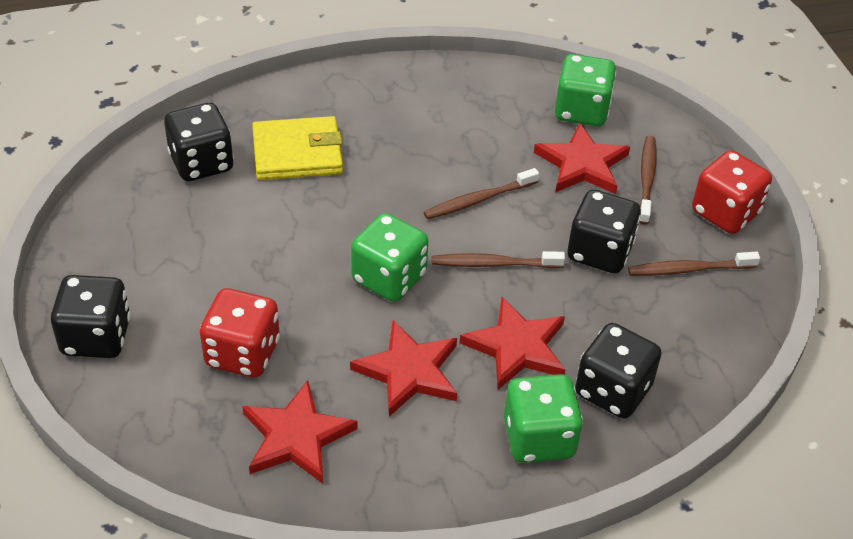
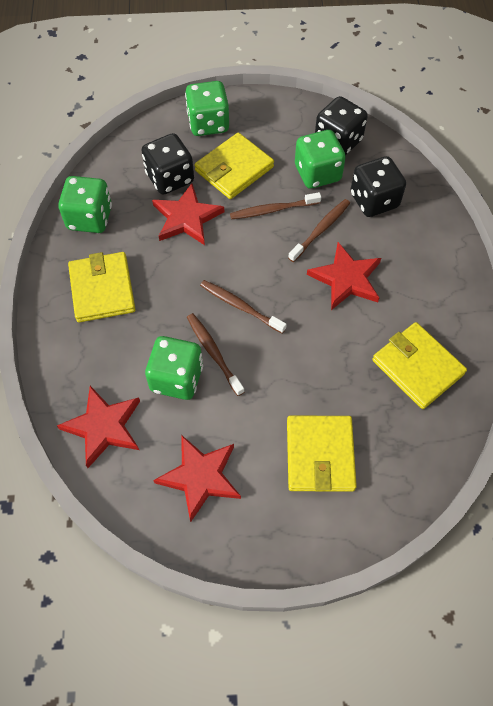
black dice: [51,275,131,358] [164,103,234,181] [568,190,641,273] [575,323,662,419] = 4 -> [141,133,194,195] [315,96,368,156] [350,156,406,217] = 3
green dice: [351,213,428,302] [504,374,583,463] [555,54,616,126] = 3 -> [58,176,112,233] [145,336,203,400] [185,81,229,136] [295,130,346,189] = 4
red dice: [200,288,280,378] [692,150,772,234] = 2 -> none = 0
yellow wallet: [252,116,343,180] = 1 -> [68,252,136,323] [194,133,274,199] [287,416,357,492] [372,322,467,409] = 4

